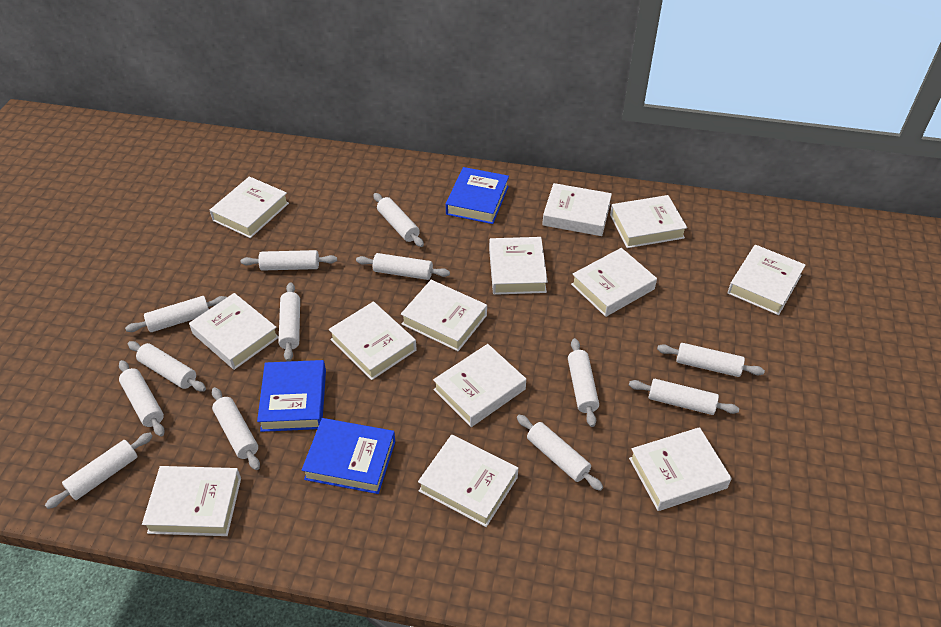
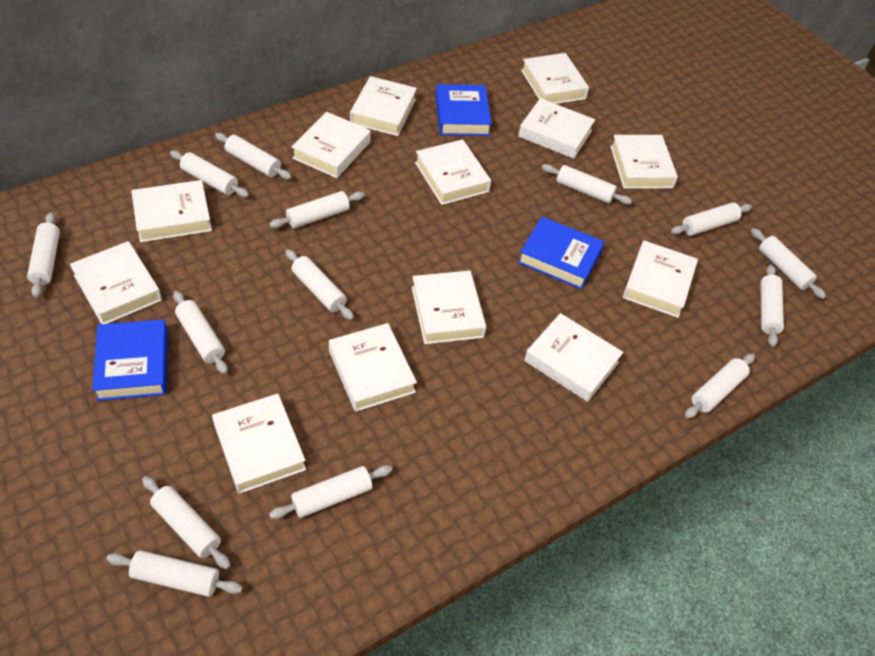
white rolling pin: [45,433,153,509] [119,360,165,437] [125,296,227,332] [128,341,206,391] [212,387,260,470] [241,250,337,271] [278,282,300,361] [356,253,450,280] [373,193,424,247] [517,415,603,491] [568,338,599,427] [629,379,739,415] [657,343,765,377] = 13 -> [27,212,60,298] [106,550,243,597] [142,476,231,569] [170,150,249,197] [173,291,228,374] [215,133,292,180] [269,191,365,229] [269,465,392,519] [285,249,354,320] [542,164,632,205] [671,202,752,236] [685,353,755,419] [751,228,826,299] [760,265,784,347] = 14

